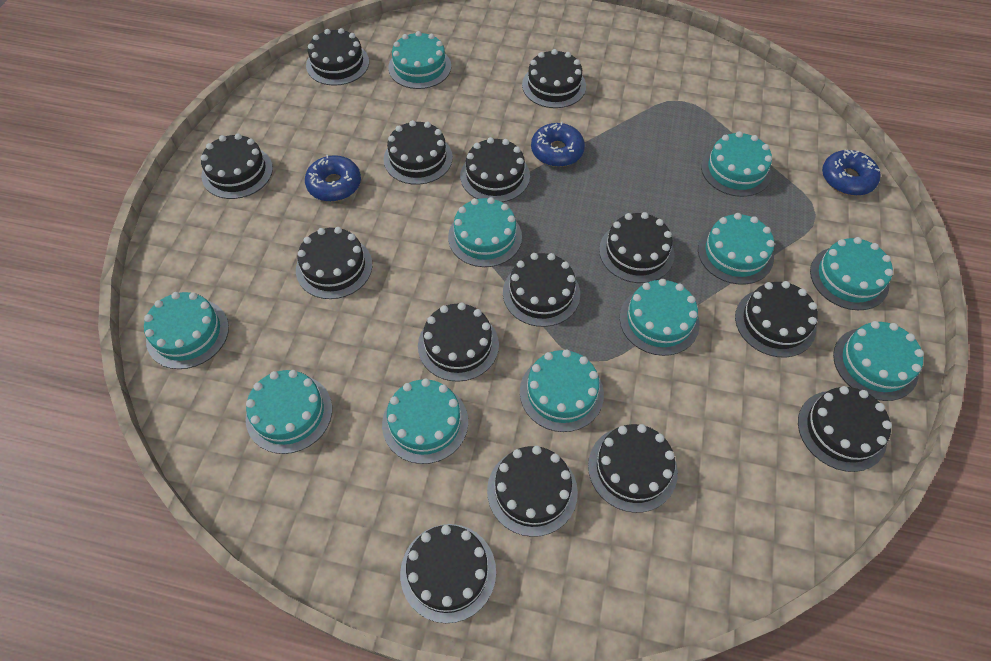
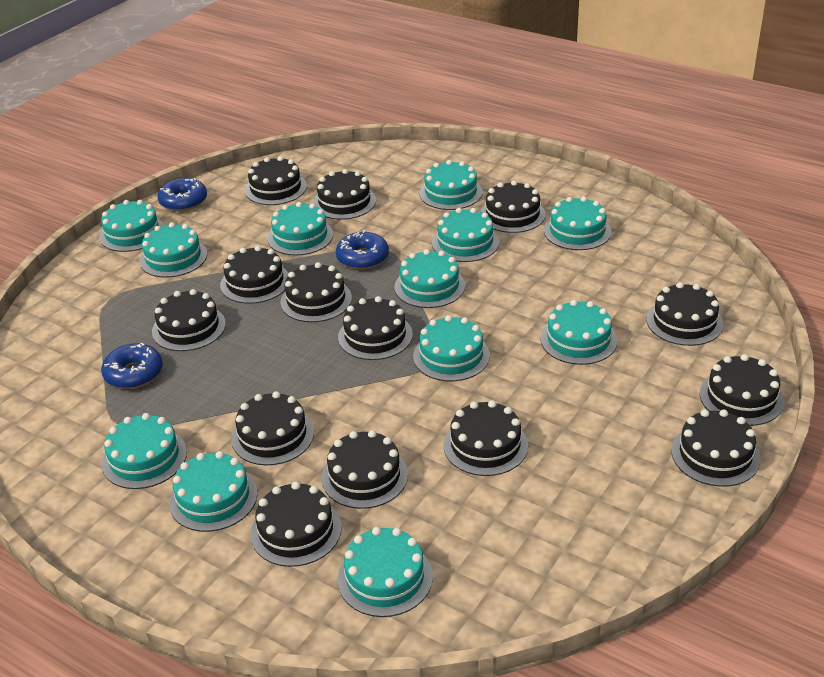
turquoise cake: [144,292,229,369] [246,370,332,454] [382,379,468,464] [388,31,451,89] [448,197,522,267] [520,349,604,432] [620,279,700,356] [698,213,775,284] [701,131,772,197] [810,237,893,310] [833,321,924,401] = 11 -> [99,200,165,252] [102,413,187,489] [140,222,207,278] [169,451,257,532] [267,202,333,256] [338,527,433,617] [395,249,465,308] [413,315,490,381] [419,160,482,210] [432,208,499,262] [541,300,617,365] [544,197,611,250] = 12

